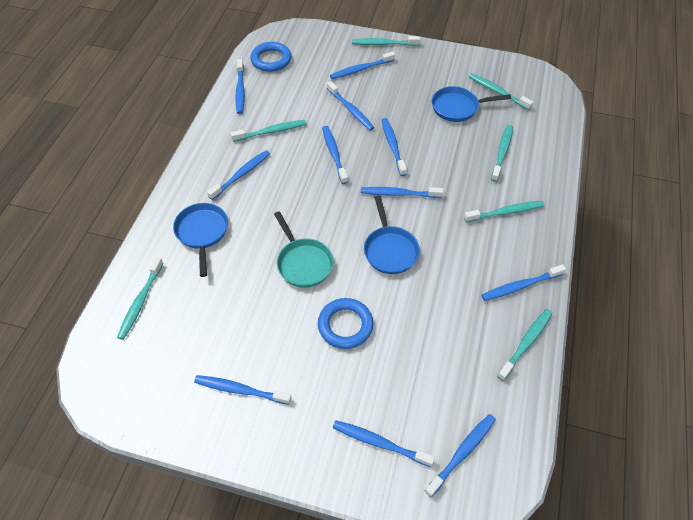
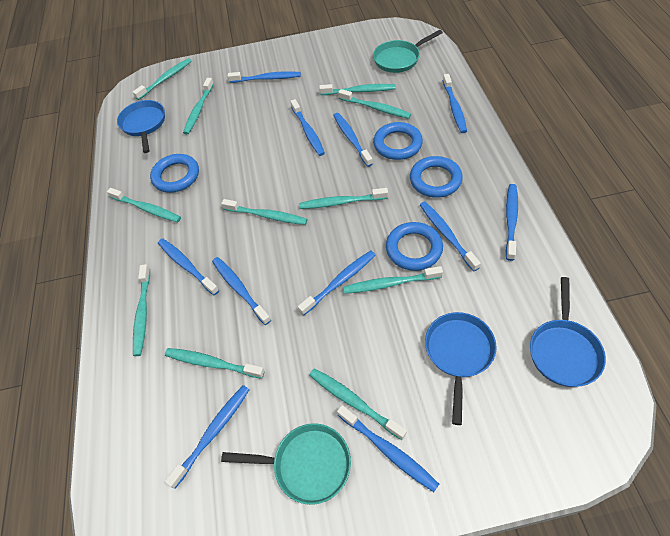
blue ring: [250,42,291,72] [318,298,374,349] = 2 -> [150,154,199,193] [373,122,423,160] [386,222,443,271] [410,156,463,198] = 4
turquoise pan: [274,211,333,288] = 1 -> [221,423,351,505] [373,30,443,73] = 2
turquoise toothbrush: [117,257,163,340] [231,120,306,142] [352,36,420,46] [464,201,544,222] [469,73,533,110] [491,125,513,182] [497,309,553,381] = 7 -> [107,188,181,222] [133,58,191,100] [133,264,150,356] [165,348,265,379] [183,78,214,134] [221,199,307,225] [299,188,388,209] [309,368,407,440] [319,84,396,95] [338,89,411,119] [343,266,443,294] = 11

